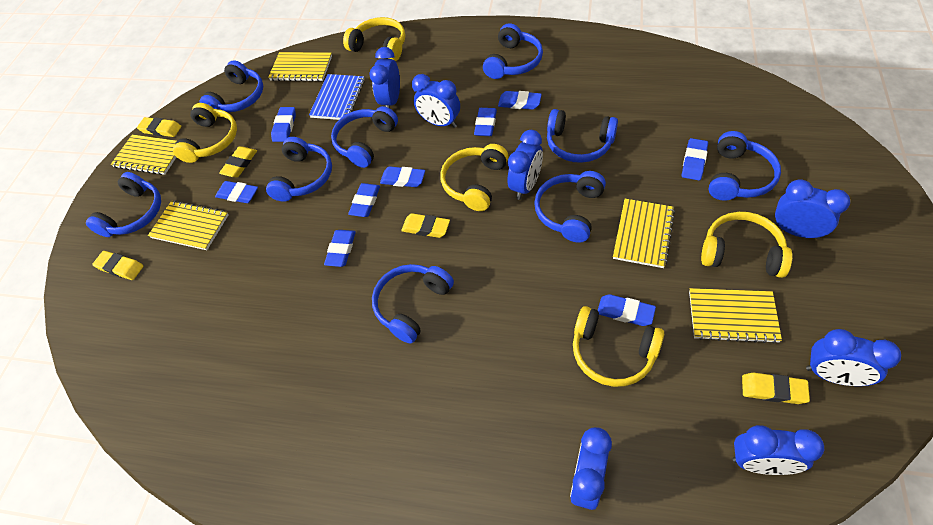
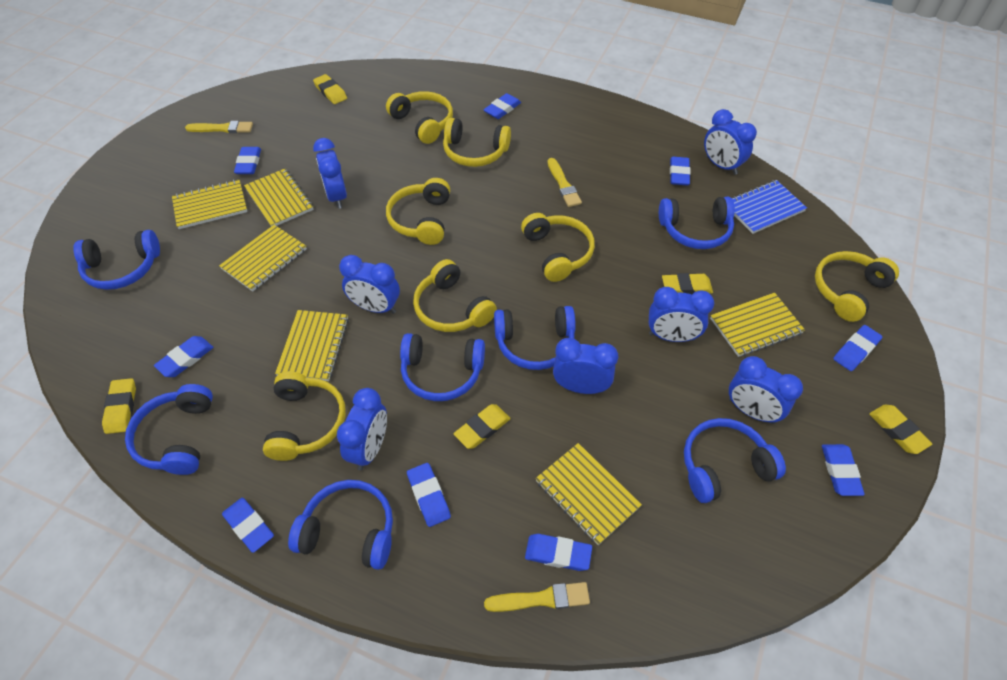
blue headphones: [86,172,161,237] [199,60,263,112] [266,137,332,202] [331,106,398,168] [372,264,454,344] [483,23,543,79] [534,171,606,243] [547,109,618,163] [708,131,781,201] = 9 -> [73,230,160,290] [125,384,213,475] [288,480,393,570] [400,333,485,401] [494,306,576,370] [659,197,735,249] [684,418,786,503] = 7
yellow brush: none = 0 -> [185,121,253,133] [484,582,590,612] [547,158,582,207] = 3
yellow headphones: [173,103,237,163] [343,17,405,61] [440,144,509,211] [573,306,664,387] [701,212,792,278] = 5 -> [263,371,346,461] [386,91,453,144] [386,178,450,245] [413,259,497,332] [443,118,511,167] [521,213,595,282] [815,251,899,322] = 7
yellow notebook: [111,135,177,175] [148,200,228,250] [268,52,332,82] [613,199,675,268] [689,288,782,344] = 5 -> [172,180,247,229] [219,225,307,292] [244,168,314,226] [275,310,349,381] [535,443,642,545] [710,293,805,357] = 6

